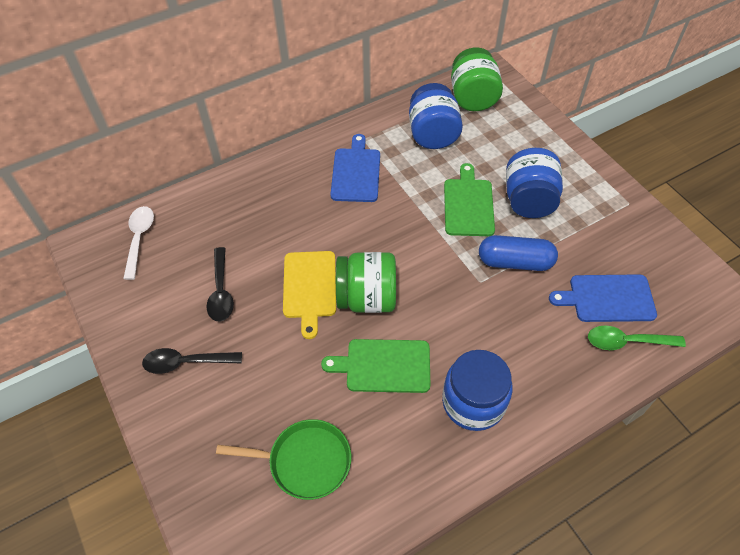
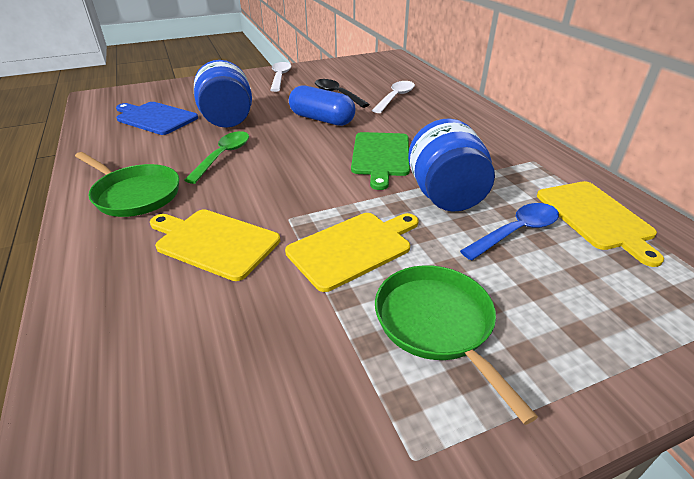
black spoon: [142,348,242,374] [207,247,234,322] = 2 -> [315,79,370,108] = 1
blue cutting board: [330,134,380,202] [549,274,657,322] = 2 -> [116,102,198,135] = 1
blue jar: [409,83,463,149] [442,350,513,431] [506,148,563,218] = 3 -> [194,60,252,128] [408,118,495,212] = 2
blue spoon: none = 0 -> [460,203,559,261] = 1
green cutting board: [321,339,431,393] [444,163,495,236] = 2 -> [351,132,410,190] = 1
green jar: [336,252,396,313] [451,47,503,111] = 2 -> none = 0
green pan: [216,419,351,500] = 1 -> [75,152,179,217] [375,265,538,425] = 2
white spoon: [123,206,154,280] = 1 -> [270,62,292,92] [372,81,415,113] = 2
yellow cutting board: [283,251,336,339] = 1 -> [150,209,280,281] [285,213,419,292] [537,181,664,267] = 3

